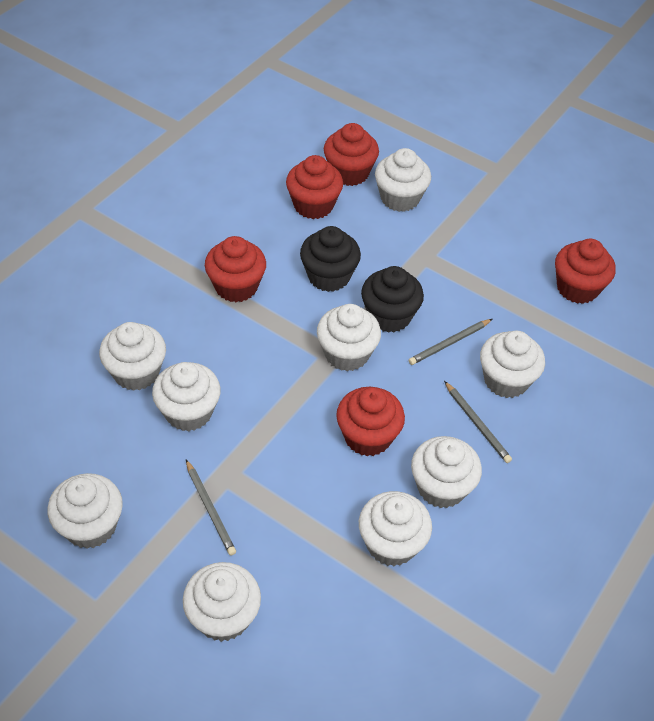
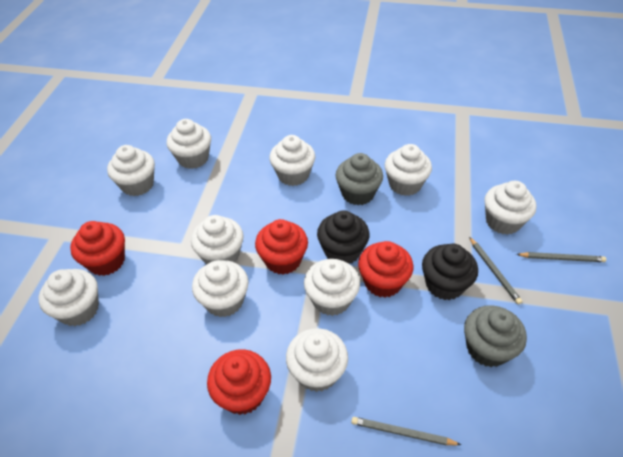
grey cupcake: none = 0 -> [336,153,383,205] [464,305,527,367] = 2
red cupcake: [205,236,266,302] [286,155,343,219] [324,123,379,186] [336,387,405,456] [555,239,616,304] = 5 -> [70,221,125,276] [207,350,271,415] [255,219,308,275] [358,241,413,298] = 4
white cupcake: [48,473,123,549] [99,322,166,391] [152,362,221,431] [183,562,261,642] [317,304,381,371] [359,491,432,566] [375,148,431,212] [411,436,482,508] [480,330,545,398] = 9 -> [39,269,99,326] [107,145,155,196] [167,119,211,169] [191,215,244,265] [192,260,249,317] [270,135,315,186] [286,328,348,392] [304,259,360,316] [385,144,432,196] [484,181,536,235] = 10

